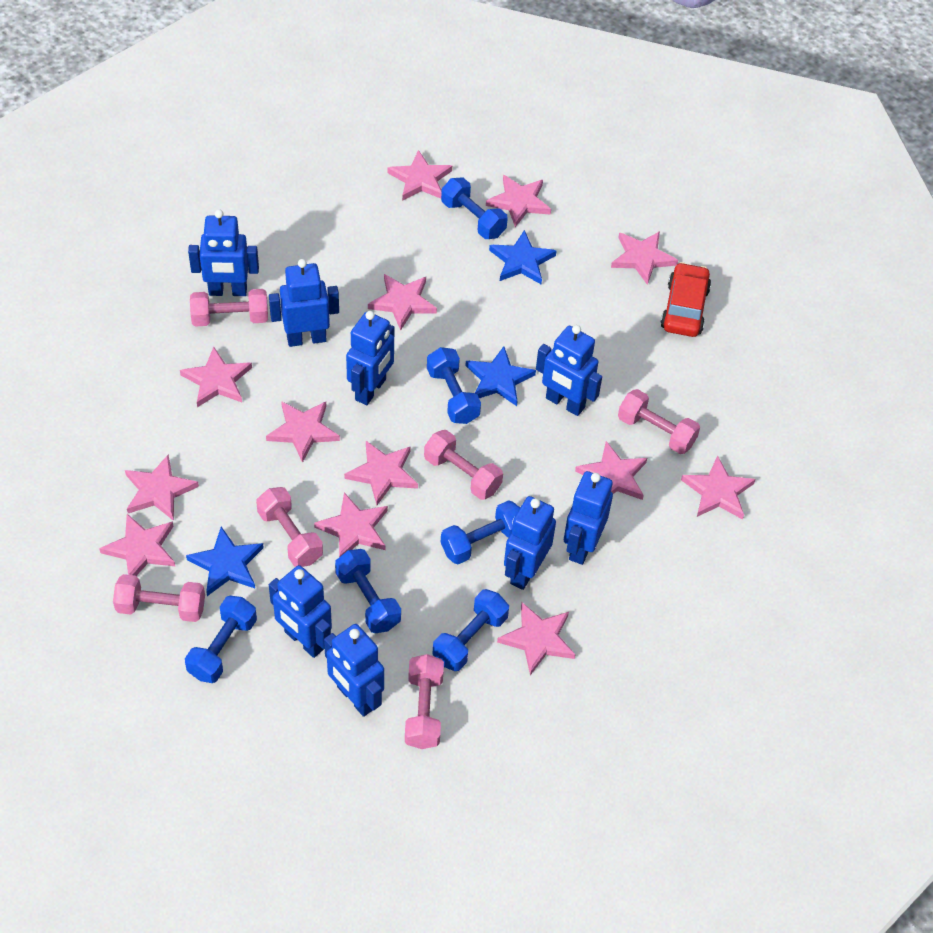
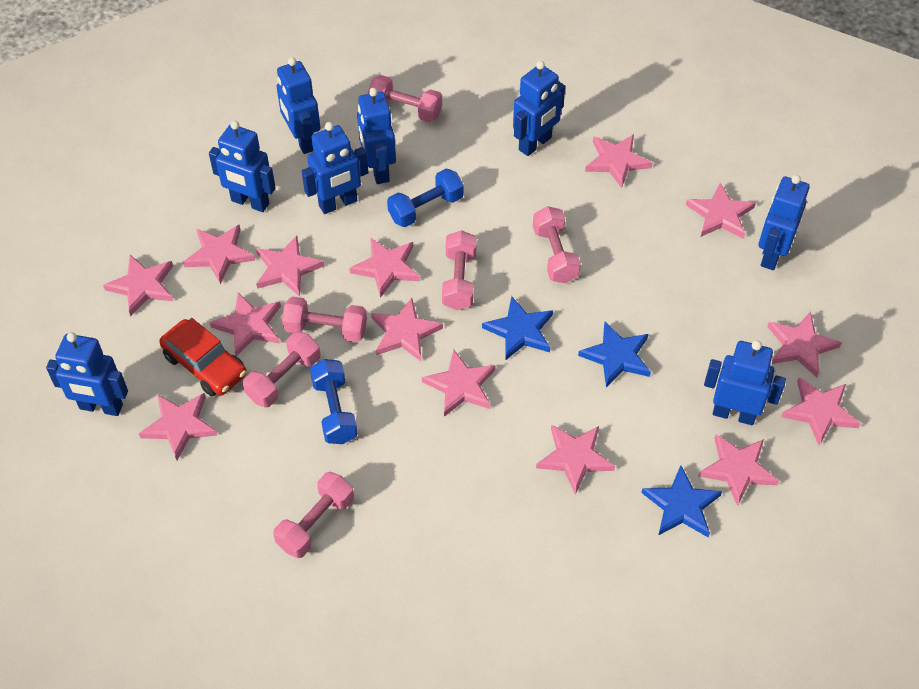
blue dumbbell: [185,595,257,683] [335,549,401,633] [427,347,481,424] [432,589,509,671] [441,178,508,239] [441,500,520,564] = 6 -> [310,359,358,444] [387,169,464,227] = 2
pink star: [99,514,175,576] [125,454,199,521] [180,347,252,407] [266,401,340,463] [314,493,388,557] [344,441,418,505] [368,274,437,331] [388,150,452,201] [486,175,551,227] [497,602,575,675] [575,441,647,500] [611,231,678,285] [681,455,756,520] = 13 -> [103,255,173,316] [139,393,217,460] [183,225,255,284] [210,293,281,356] [256,236,325,296] [349,237,420,298] [371,298,443,361] [422,349,496,417] [536,424,615,495] [585,134,652,188] [686,183,756,239] [698,434,779,506] [767,312,842,377] [781,377,861,446] = 14

